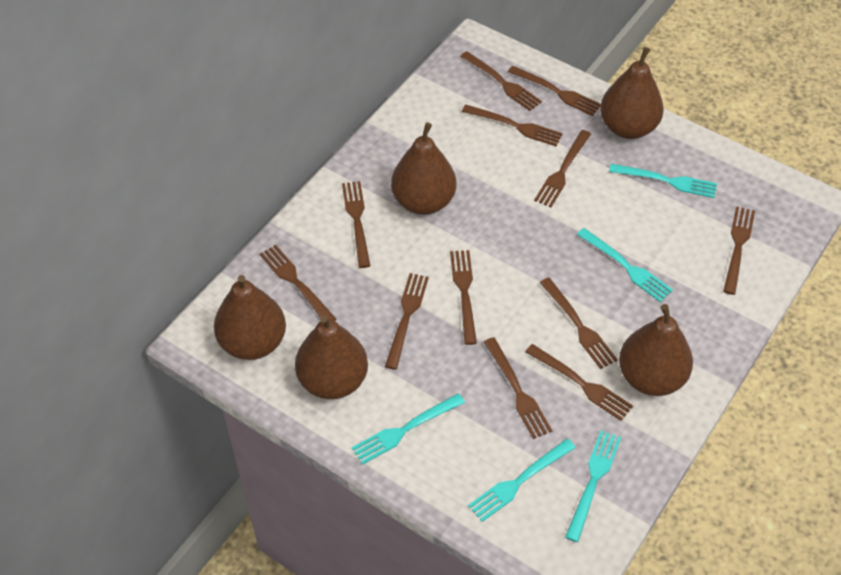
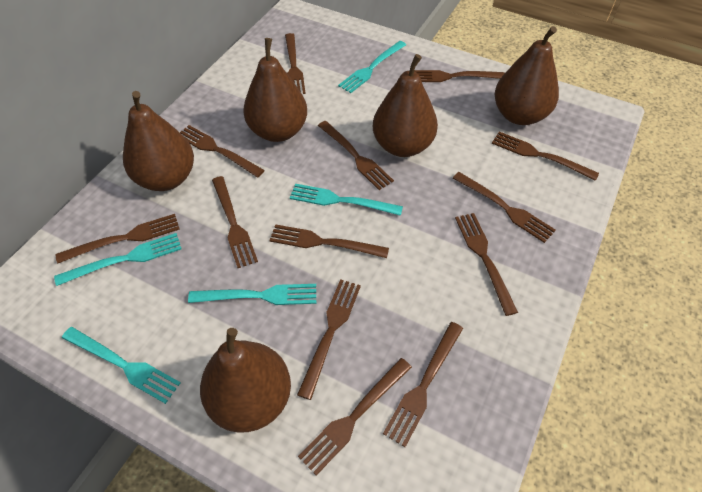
brown fork: [260,245,336,321] [342,181,370,268] [385,273,429,370] [450,250,477,345] [460,51,542,111] [462,104,563,146] [484,337,552,439] [508,66,601,116] [525,344,633,421] [534,130,591,207] [540,278,618,369] [723,206,755,295] = 12 -> [56,214,180,264] [180,125,265,177] [212,176,258,268] [269,224,389,258] [285,33,306,94] [297,279,361,400] [298,358,412,476] [318,121,394,190] [383,322,463,447] [414,70,505,82] [453,172,556,243] [455,213,518,316] [492,132,599,181] = 13

